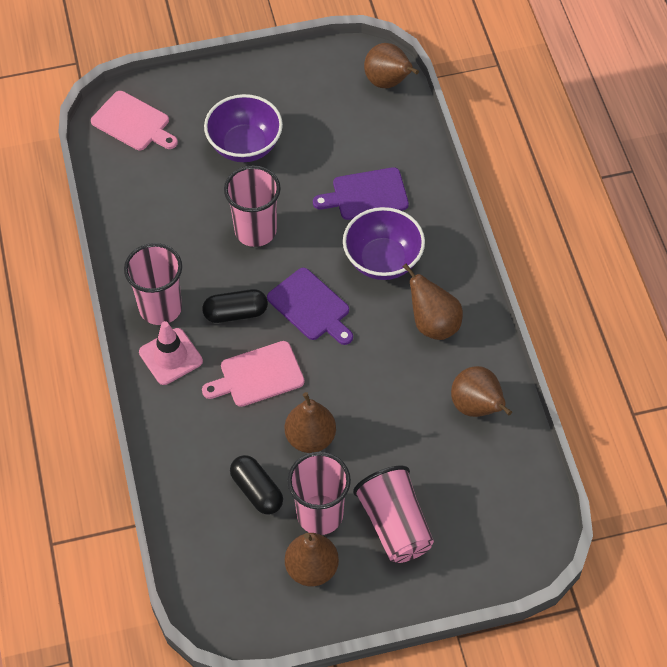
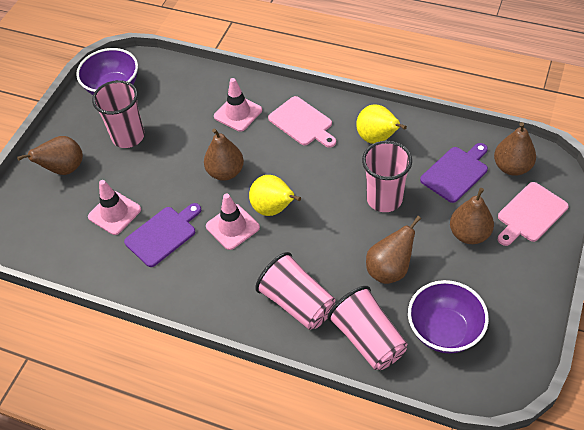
black capsule: [202,289,268,323] [230,455,283,514] = 2 -> none = 0
pink traffic cone: [139,321,203,385] = 1 -> [88,180,141,235] [206,194,260,250] [214,78,262,132] = 3
yellow pear: none = 0 -> [249,175,301,216] [356,104,407,144] = 2

